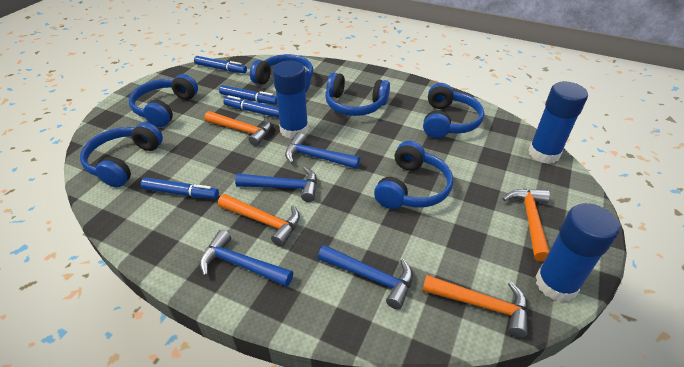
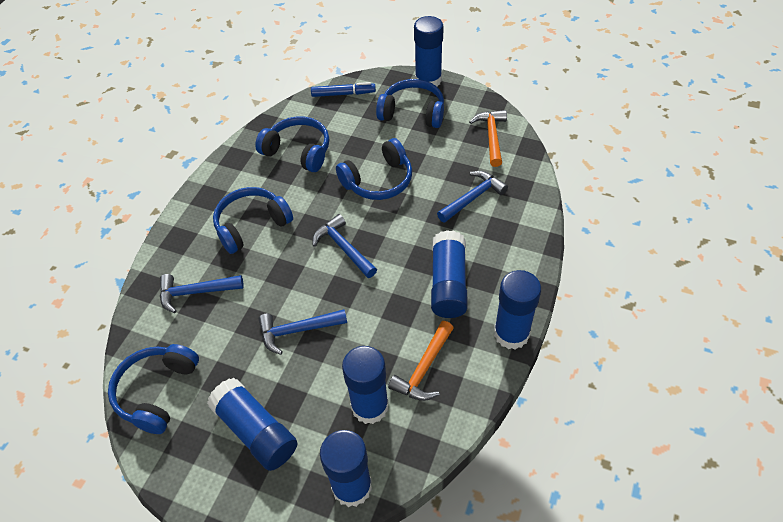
blue glue stick: [273,61,309,139] [528,82,588,164] [535,203,620,302] = 3 -> [207,378,297,471] [320,430,372,507] [342,346,389,424] [414,16,444,86] [431,230,468,318] [494,270,541,350] = 6
blue headphones: [80,122,163,188] [129,74,198,127] [250,54,313,93] [325,73,390,116] [374,141,453,209] [423,83,484,138] = 6 -> [108,344,199,434] [213,187,293,254] [255,116,329,172] [336,138,412,200] [376,79,444,128] = 5
blue marker: [141,177,219,199] [194,56,247,73] [219,85,277,105] [223,95,279,118] = 4 -> [311,82,376,97] = 1
orange hammer: [205,111,271,146] [218,194,300,247] [422,275,528,338] [502,189,550,261] = 4 -> [388,321,454,401] [469,110,507,167] = 2

